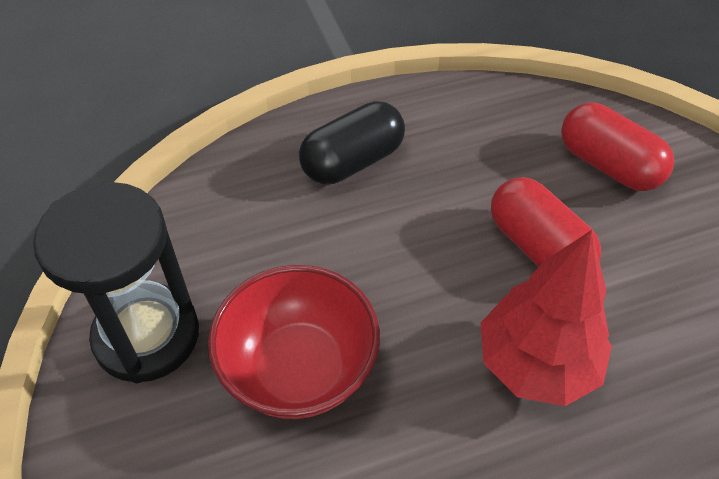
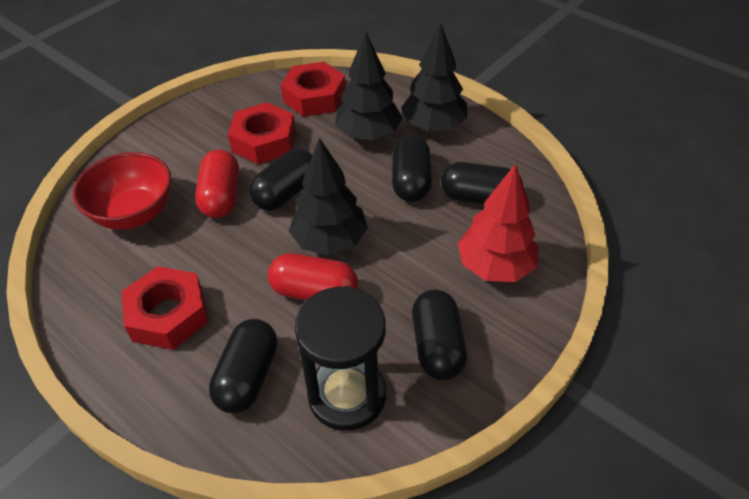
black capsule: [299,101,405,184] = 1 -> [209,319,277,413] [249,148,312,211] [392,135,432,202] [412,289,467,380] [441,162,523,204] = 5
black tree: none = 0 -> [289,138,368,255] [335,31,402,140] [401,23,467,132] = 3
red nut: none = 0 -> [121,266,208,350] [228,102,296,164] [281,62,346,117] = 3

